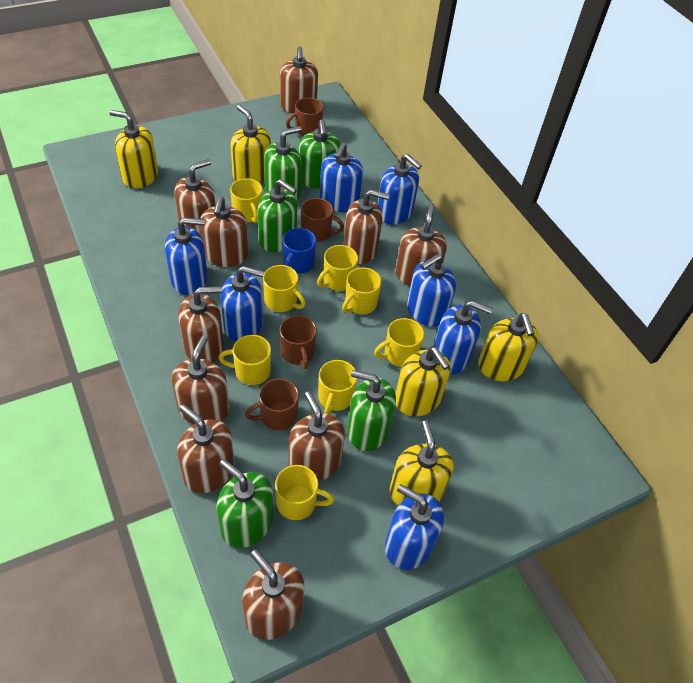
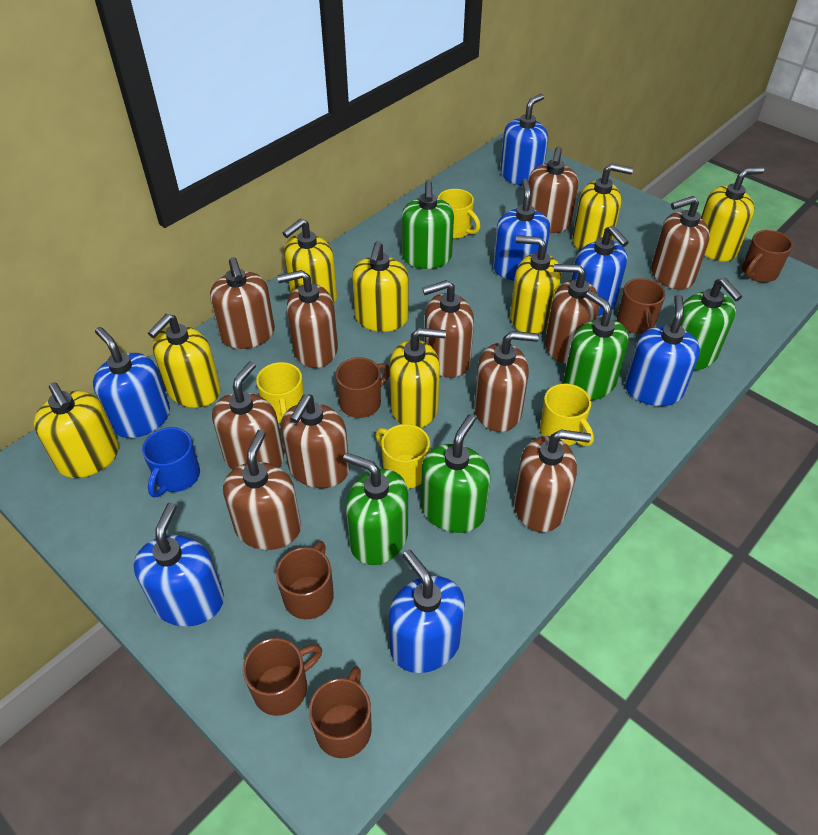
brown mug: [245,378,299,431] [279,315,317,369] [286,98,324,137] [301,198,344,242] = 4 -> [243,638,322,716] [276,541,334,619] [309,666,372,758] [335,357,389,418] [617,278,666,334] [742,230,793,282] = 6
brown soap dispenser: [172,335,230,424] [174,159,216,237] [177,404,235,493] [178,286,224,363] [200,196,248,267] [242,549,304,640] [280,47,318,113] [288,391,345,481] [343,189,390,264] [395,204,447,286] = 10 -> [210,257,275,349] [212,361,284,470] [223,430,301,550] [277,270,338,368] [281,394,350,488] [422,280,474,378] [474,331,539,432] [514,430,591,532] [528,147,579,233] [545,264,599,363] [651,196,710,290] = 11
yellow mug: [219,335,271,385] [230,178,263,223] [263,265,306,312] [275,465,334,520] [317,245,358,291] [318,360,357,415] [342,267,382,314] [374,318,424,367] = 8 -> [256,362,304,423] [376,424,430,489] [438,189,480,239] [540,384,594,446] = 4
yellow soap dispenser: [110,110,158,188] [231,105,271,183] [389,420,454,506] [395,347,451,416] [478,313,539,381] = 5 -> [33,382,119,478] [148,314,221,408] [283,219,337,303] [352,241,408,332] [389,328,446,428] [510,236,561,333] [572,163,633,251] [701,167,764,262] = 8

